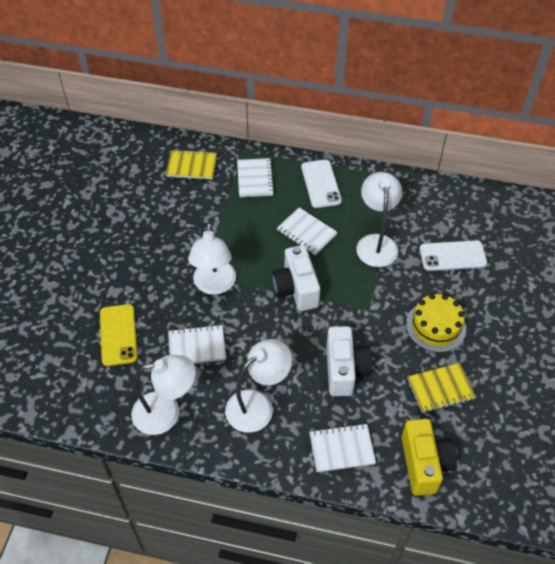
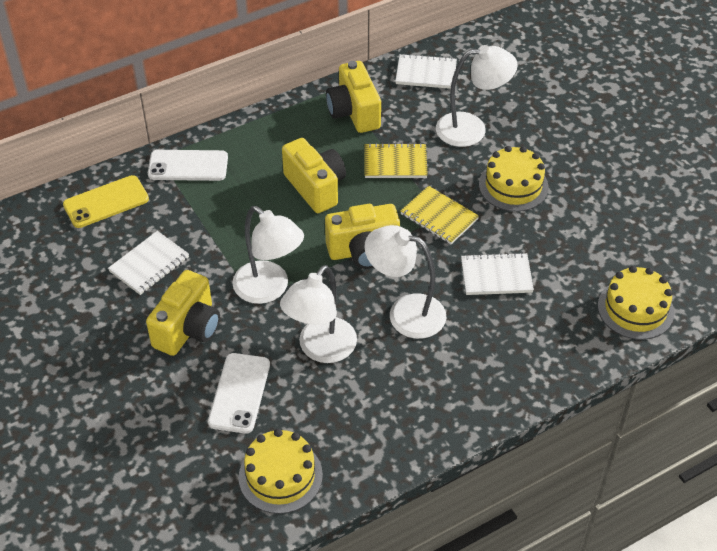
white camera: [272,245,320,311] [326,326,372,396] = 2 -> none = 0
white notebook: [168,324,226,364] [237,158,274,197] [277,207,338,255] [309,423,376,472] = 4 -> [108,231,189,295] [395,54,457,89] [461,252,534,295] = 3
yellow cake: [406,294,466,353] = 1 -> [238,429,323,514] [479,146,549,212] [598,266,674,340] = 3
yellow camera: [402,419,457,496] = 1 -> [146,270,220,356] [282,138,346,213] [325,204,400,269] [326,61,381,133] = 4

